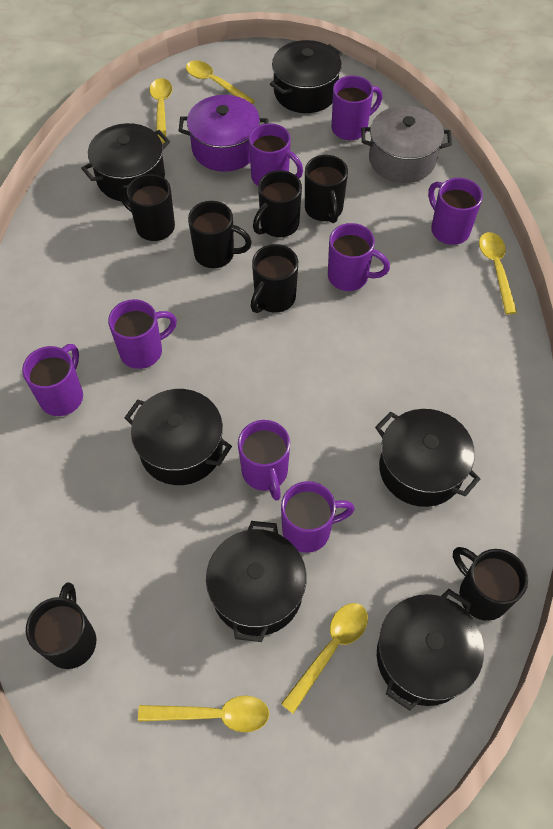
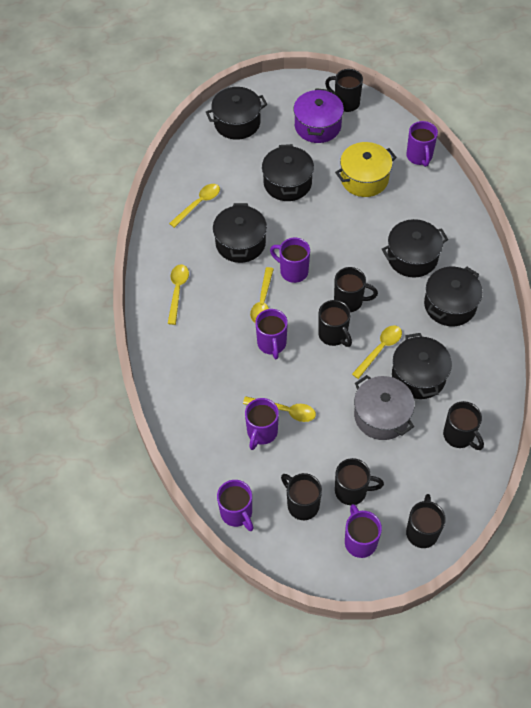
purple mug: [22,344,83,416] [108,299,177,369] [238,420,290,501] [249,123,303,186] [281,481,355,553] [328,223,390,291] [332,75,382,140] [428,178,483,245] = 8 -> [217,480,253,531] [245,398,279,450] [255,309,288,359] [270,238,310,283] [345,504,382,558] [406,121,438,167] = 6
yellow pot: none = 0 -> [335,142,397,197] = 1

